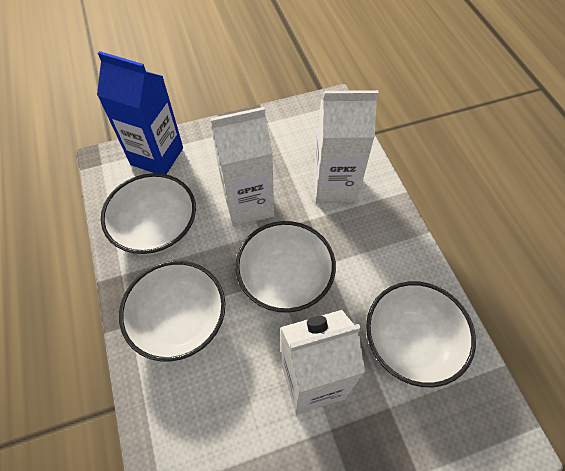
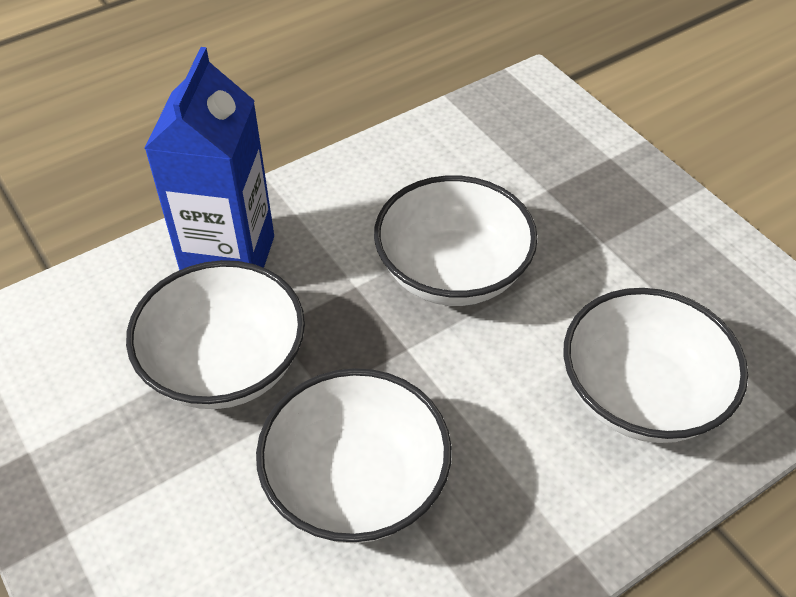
white carton: [210,107,274,226] [281,310,365,414] [314,90,378,203] = 3 -> none = 0

